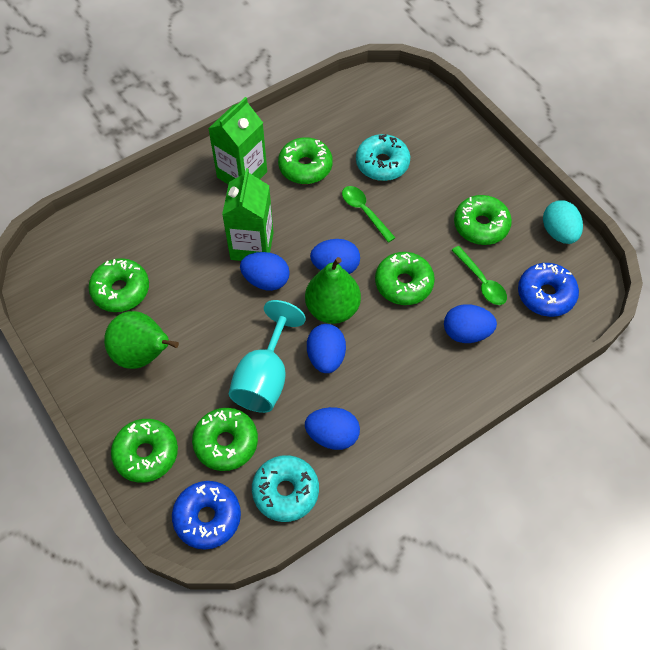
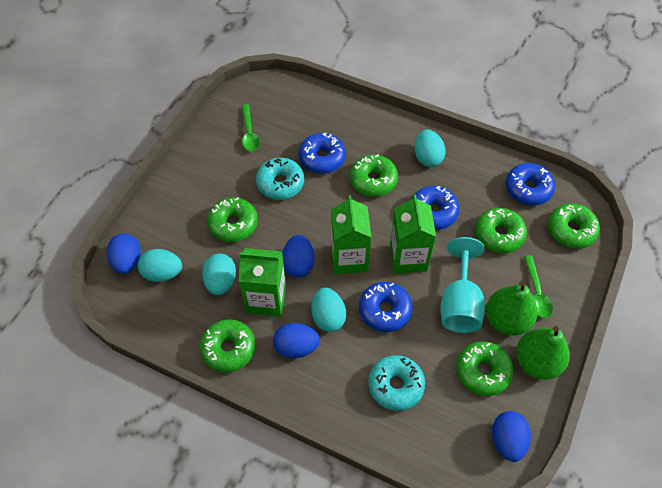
blue donut: [172,481,241,549] [518,263,579,317] = 2 -> [299,133,346,174] [359,282,413,332] [412,186,460,230] [506,163,555,206] = 4
blue egg: [240,252,290,291] [305,407,360,450] [307,324,346,373] [310,239,360,274] [444,304,497,343] = 5 -> [107,233,141,274] [273,323,320,358] [282,235,315,277] [492,411,531,462] = 4
green carton: [208,97,267,184] [222,168,274,261] = 2 -> [239,248,286,317] [331,195,371,274] [390,195,436,274] = 3
turquoise egg: [543,200,583,244] = 1 -> [138,249,182,282] [202,253,236,295] [311,287,346,332] [415,130,446,167] = 4

